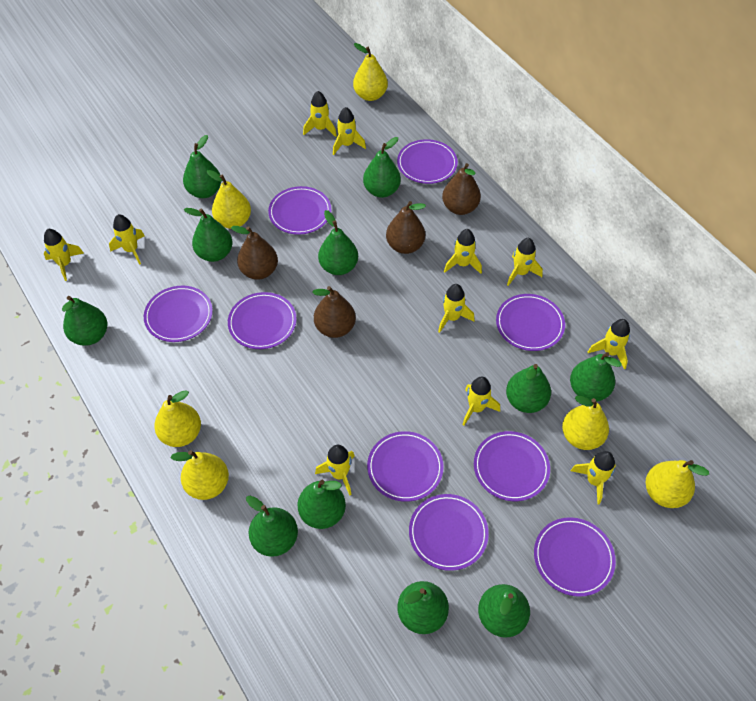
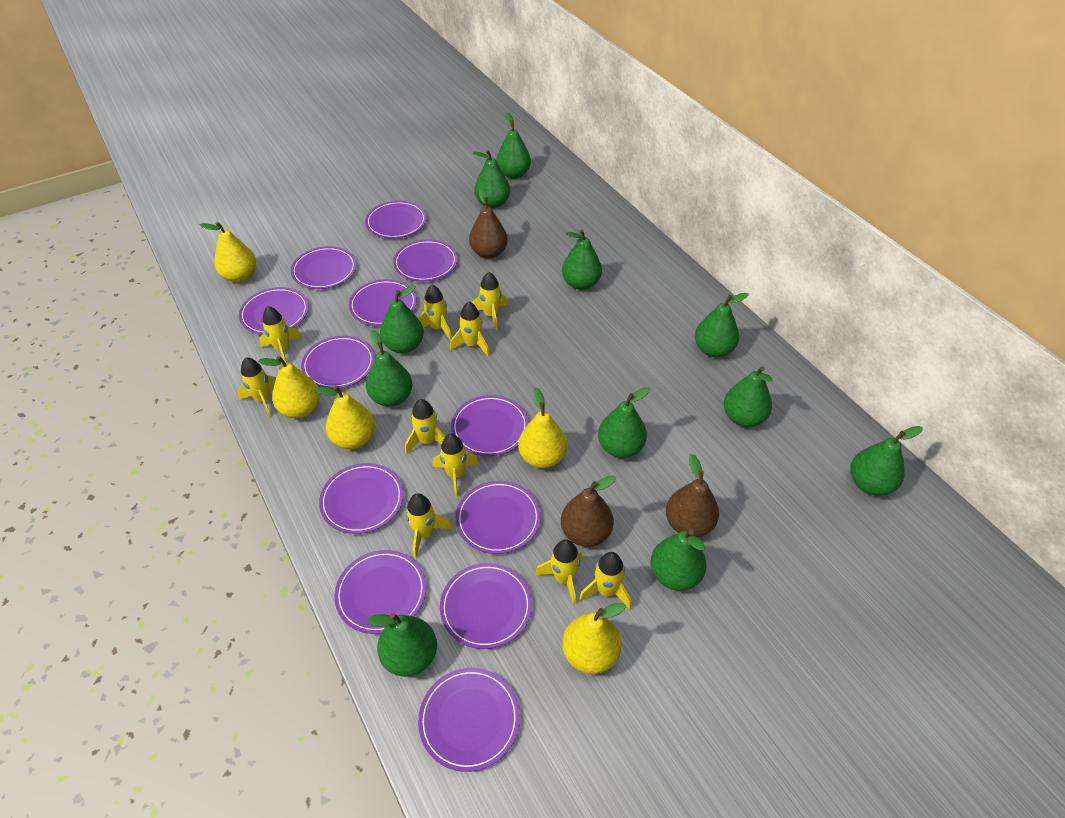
brown pear: [231,226,278,280] [312,286,356,338] [386,201,426,254] [442,163,481,215] = 4 -> [469,188,508,259] [561,475,616,547] [666,454,719,537] = 3
purple plate: [144,286,213,342] [228,292,297,349] [268,186,331,235] [367,431,444,502] [397,139,458,184] [409,494,489,571] [474,431,550,501] [496,294,565,351] [534,517,616,597] = 9 -> [239,287,309,335] [291,246,357,289] [301,336,375,389] [319,463,404,534] [334,550,427,634] [349,279,417,326] [365,201,427,239] [393,239,458,282] [418,668,520,772] [440,563,532,649] [451,395,529,456] [456,481,541,554] = 12
yellow pear: [154,390,201,447] [170,450,229,500] [207,170,251,229] [353,43,388,101] [562,396,609,450] [646,460,709,508] = 6 -> [200,222,256,282] [258,356,320,418] [314,386,375,449] [518,387,567,468] [562,603,626,674] = 5
yellow rocket: [44,229,84,281] [109,214,145,265] [303,91,337,137] [315,445,355,496] [333,107,366,155] [438,284,474,333] [444,229,482,274] [462,376,500,426] [507,238,543,286] [571,451,616,504] [588,319,630,370] = 11 -> [237,357,276,417] [259,306,302,362] [405,399,445,454] [406,493,452,558] [418,285,452,341] [433,434,479,498] [450,302,490,357] [471,272,508,331] [535,539,583,605] [579,552,631,609] = 10

